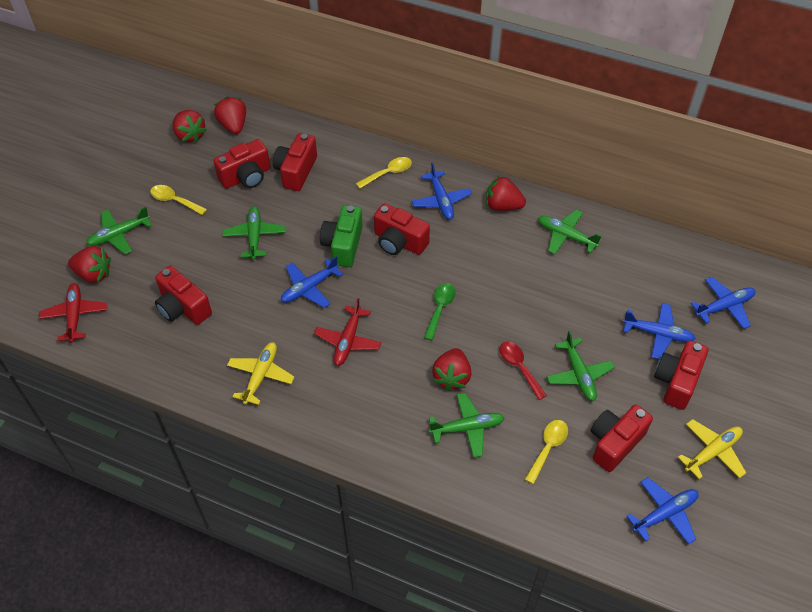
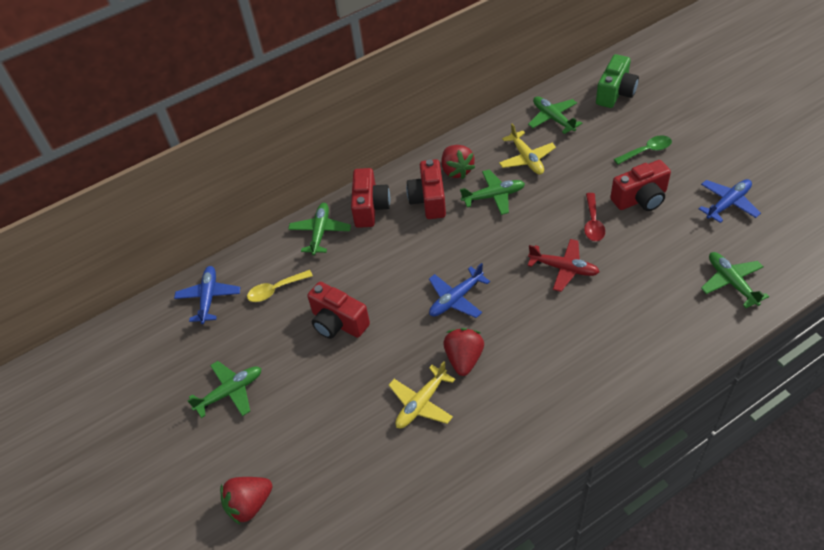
blue plane: [281,256,343,308] [412,162,472,220] [623,303,696,359] [627,477,699,544] [691,277,755,329] = 5 -> [174,266,240,324] [429,263,490,318] [699,179,761,223] = 3
red camera: [155,266,212,325] [213,139,270,189] [273,133,317,191] [374,203,430,255] [591,404,653,472] [654,340,708,410] = 6 -> [307,282,370,339] [351,168,390,228] [406,159,446,219] [610,160,671,211] = 4
red plane: [39,283,107,343] [314,298,381,366] = 2 -> [528,239,600,292] = 1
red strawberry: [68,246,111,283] [173,110,207,142] [214,97,246,134] [432,348,471,391] [486,175,526,211] = 5 -> [220,477,272,525] [442,145,475,179] [443,328,484,376] = 3
yellow spoon: [150,185,207,215] [356,157,412,189] [524,420,568,484] = 3 -> [247,270,313,302] = 1

